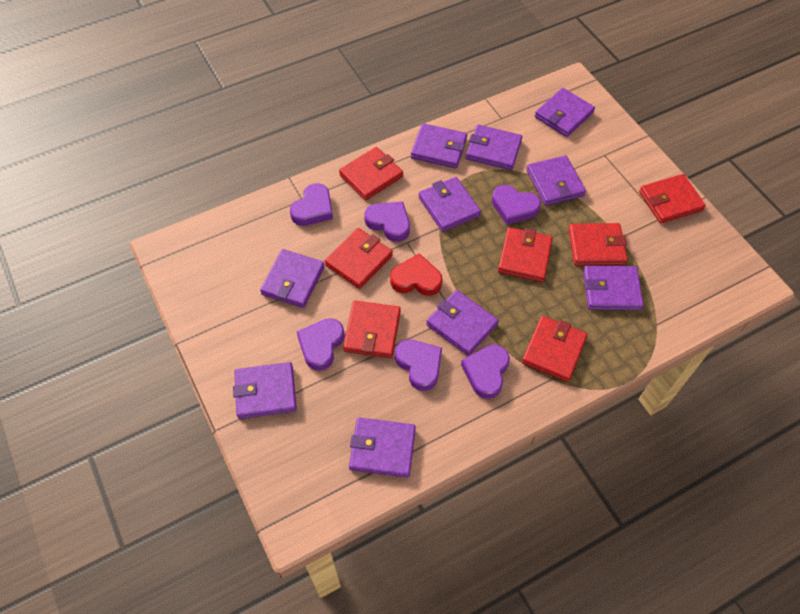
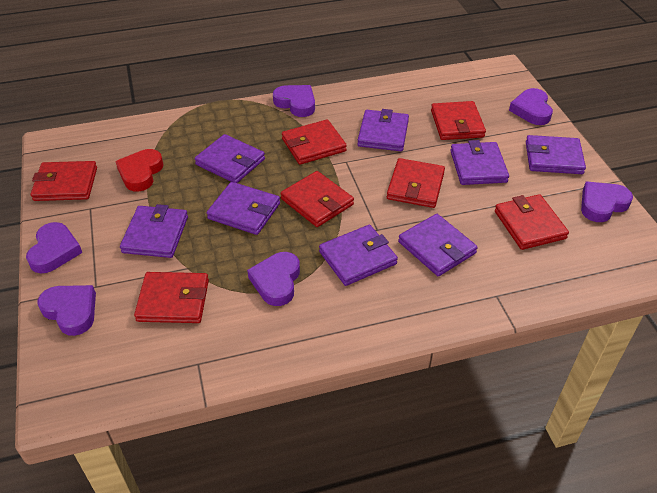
purple wallet: [233,362,297,419] [260,249,325,308] [349,418,416,478] [411,123,467,169] [418,177,481,232] [426,290,499,356] [466,125,522,170] [526,155,586,206] [535,88,595,137] [583,265,644,311] = 10 -> [120,204,188,258] [195,134,265,183] [207,182,280,235] [319,225,398,286] [357,109,409,151] [398,214,478,276] [450,140,509,185] [526,135,586,174] = 8

